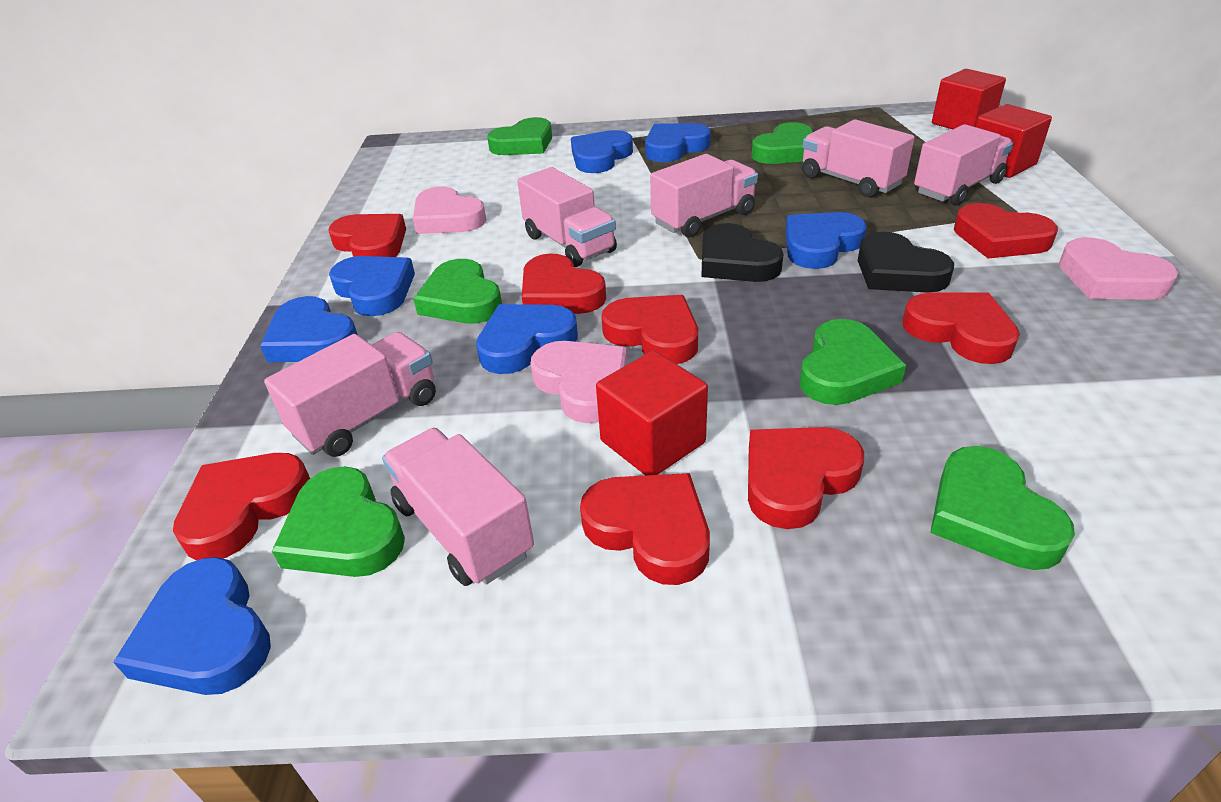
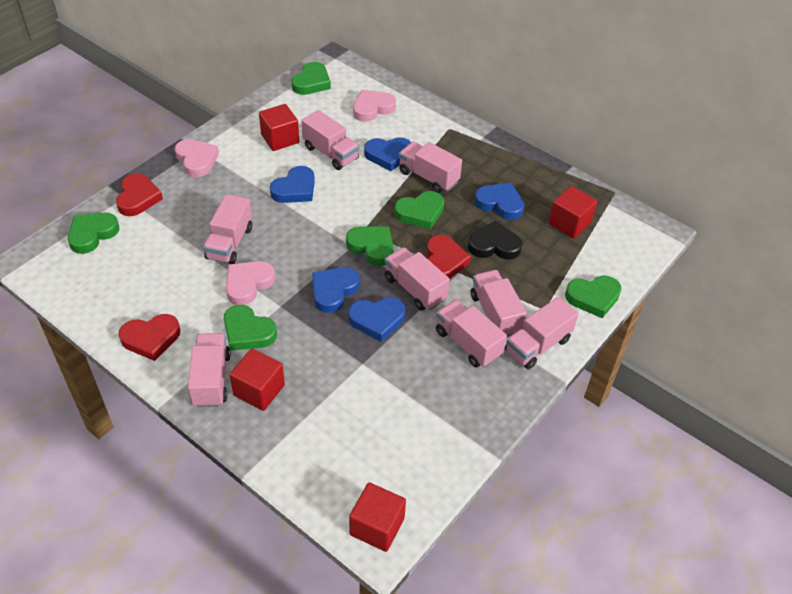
black heart: [701,223,784,282] [858,232,954,293] = 2 -> [468,221,522,260] = 1
blue heart: [113,557,271,695] [260,296,358,362] [329,256,415,316] [476,304,578,374] [571,130,633,173] [645,123,711,162] [785,212,866,269] = 7 -> [270,166,315,203] [312,267,359,313] [348,297,406,342] [364,137,411,171] [474,183,524,220] = 5
pink truck: [264,332,436,457] [382,428,534,586] [517,167,617,267] [650,154,758,237] [802,119,915,198] [914,124,1014,206] = 6 -> [188,333,231,408] [203,194,252,264] [301,110,359,170] [385,247,450,311] [399,142,462,193] [436,300,507,367] [471,270,527,337] [505,297,579,369] = 8
red cube: [596,351,708,476] [932,69,1006,130] [975,104,1052,178] = 3 -> [229,348,285,411] [259,104,299,151] [349,482,406,552] [548,186,597,239] = 4
red heart: [173,453,310,560] [328,214,406,257] [522,254,606,314] [580,473,710,585] [601,295,698,364] [748,427,864,529] [902,292,1020,364] [954,203,1058,259] = 8 -> [116,173,163,216] [119,314,180,361] [427,235,471,279] = 3

